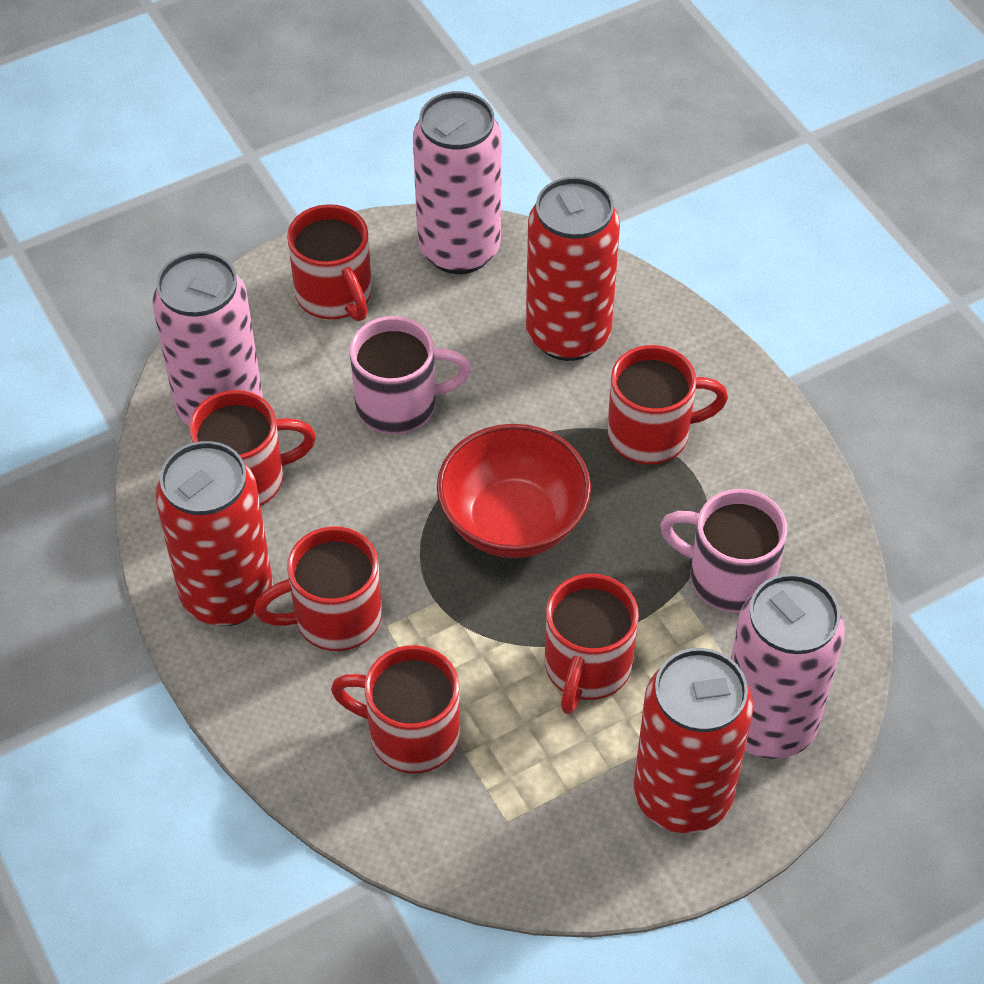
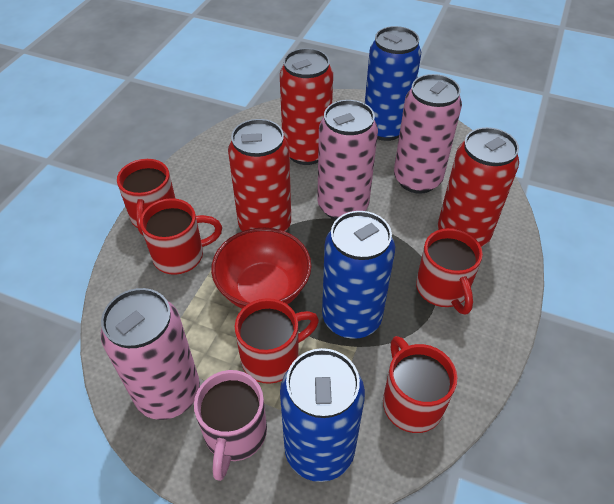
blue can: none = 0 -> [280,348,365,482] [322,211,395,339] [365,26,421,141] = 3
pink mug: [350,316,471,435] [660,489,787,613] = 2 -> [194,370,267,481] = 1
red mug: [189,390,316,506] [254,526,382,651] [287,204,372,321] [331,645,460,773] [545,574,639,714] [607,345,728,464] = 6 -> [117,159,176,235] [140,198,222,275] [235,298,319,384] [383,336,457,433] [416,228,483,315] = 5

